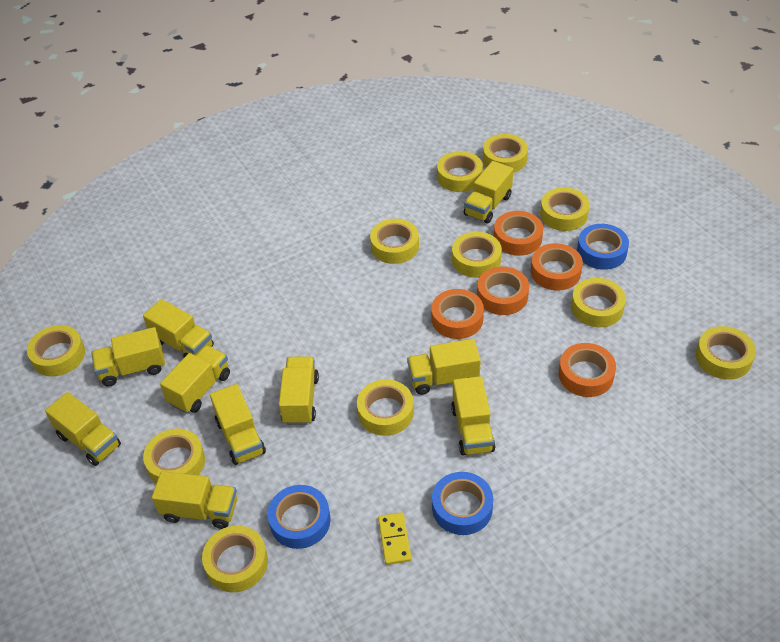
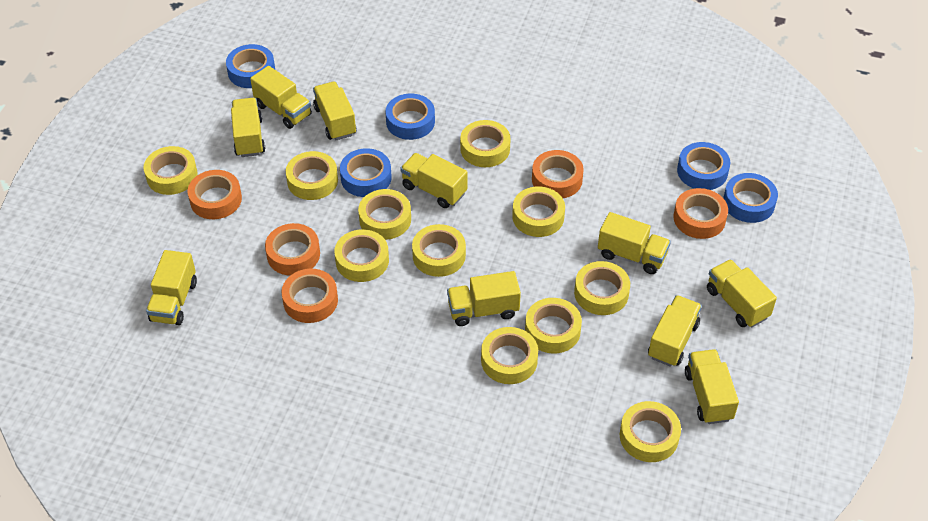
blue tape: [268,485,331,549] [432,472,493,535] [577,224,629,270] = 3 -> [226,44,275,88] [340,148,392,197] [385,94,435,140] [677,142,730,190] [723,173,778,223] = 5
yellow domino: [378,512,412,565] = 1 -> none = 0

